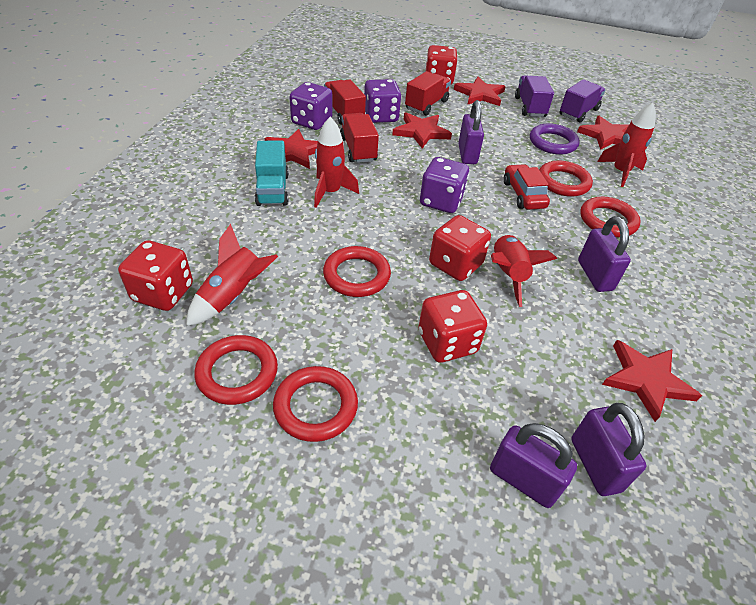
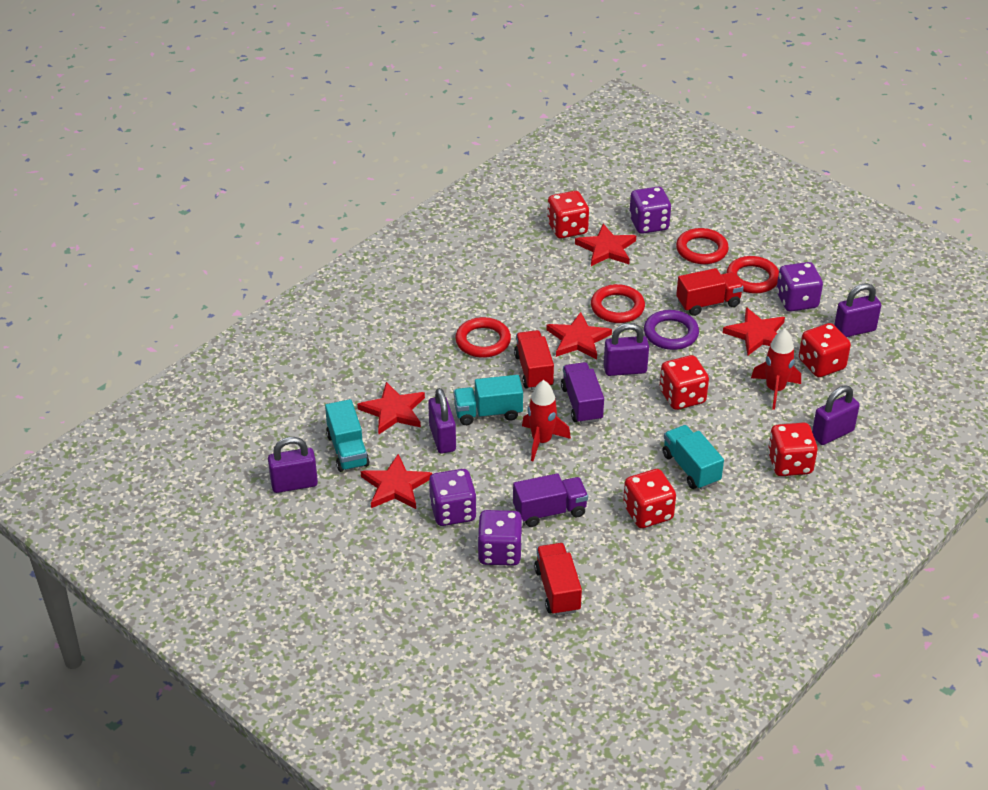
purple dice: [290,82,333,130] [364,79,401,123] [420,157,469,213] = 3 -> [429,469,477,526] [477,510,523,566] [629,187,671,234] [776,262,823,311] = 4
purple padlock: [458,100,484,164] [490,423,577,508] [571,403,647,496] [578,216,631,292] = 4 -> [268,437,318,493] [428,388,456,453] [604,323,649,376] [812,385,860,445] [834,283,881,337] = 5
red car: [504,164,550,210] = 1 -> none = 0
red dice: [118,240,193,311] [418,290,487,363] [425,45,458,85] [429,215,491,281] = 4 -> [547,191,589,239] [623,469,676,528] [659,355,709,410] [768,422,818,476] [799,323,851,377] = 5
red ring: [194,335,278,405] [273,366,358,442] [323,246,391,297] [539,161,593,197] [580,197,641,237] = 5 -> [455,317,511,358] [591,284,645,323] [676,228,729,264] [726,256,779,293] = 4
red rocket: [186,224,278,326] [314,117,359,208] [491,234,557,307] [597,102,656,187] = 4 -> [522,380,571,461] [751,329,801,410] = 2
turquoise truck: [255,141,289,206] = 1 -> [325,399,370,472] [453,375,523,425] [662,425,724,490] = 3

